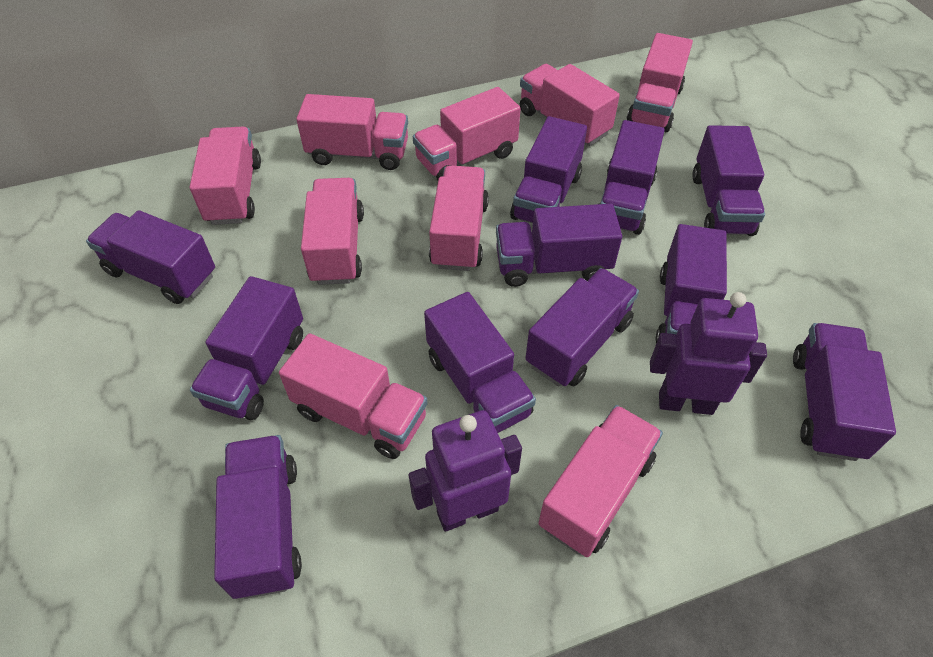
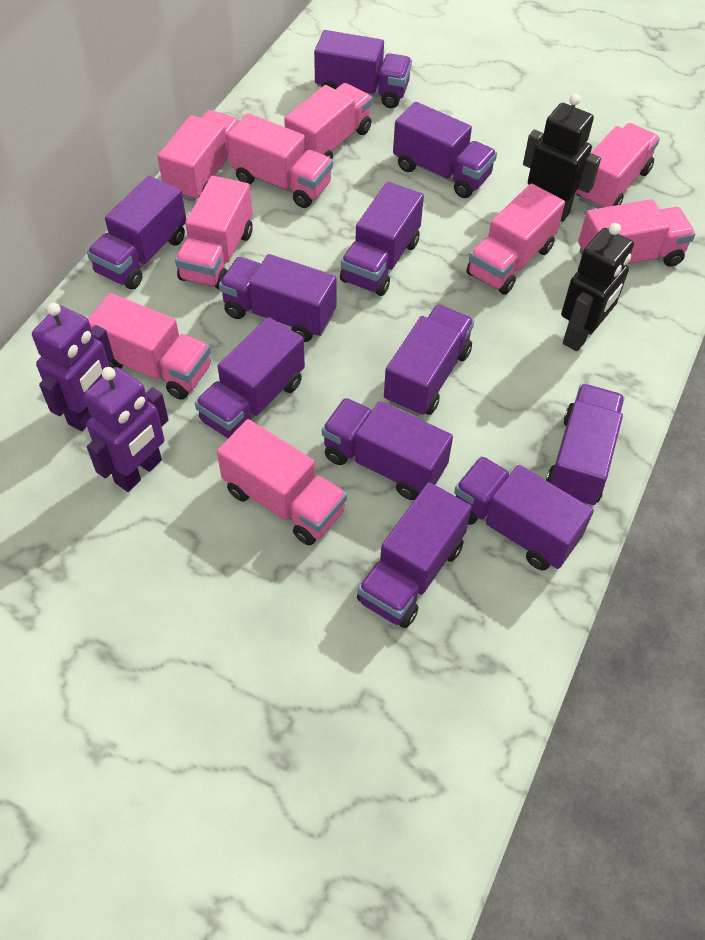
black robot: none = 0 -> [523,94,601,222] [561,223,634,351] = 2

